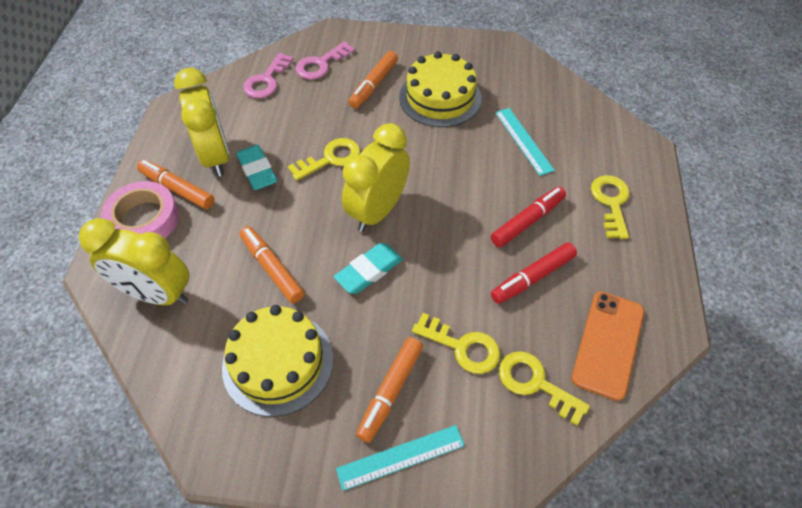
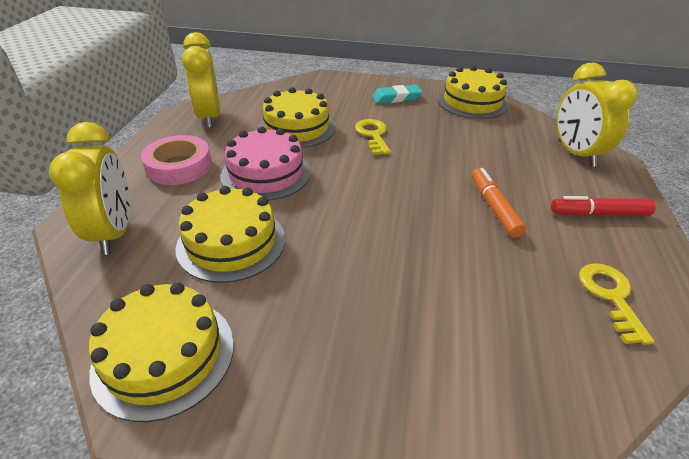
orange marker: [137,160,215,209] [240,226,304,303] [349,51,398,109] [356,337,423,443] = 4 -> [471,168,526,238] = 1
orange phone: [572,291,644,401] = 1 -> none = 0
pink cake: none = 0 -> [221,126,311,201] = 1
pink key: [243,53,294,98] [296,41,355,80] = 2 -> none = 0
red marker: [491,187,566,247] [491,242,577,304] = 2 -> [551,196,656,216] = 1
turquoise eraser: [237,145,277,190] [334,243,403,294] = 2 -> [372,85,423,104] = 1
turquoise ruler: [336,425,465,491] [495,108,555,176] = 2 -> none = 0
yellow cake: [222,305,334,417] [399,51,482,127] = 2 -> [89,282,234,422] [176,186,285,283] [258,87,336,148] [437,66,509,119] = 4
yellow key: [288,138,360,181] [412,313,500,374] [499,351,590,426] [591,175,630,239] = 4 -> [355,119,391,155] [579,263,655,345] = 2

